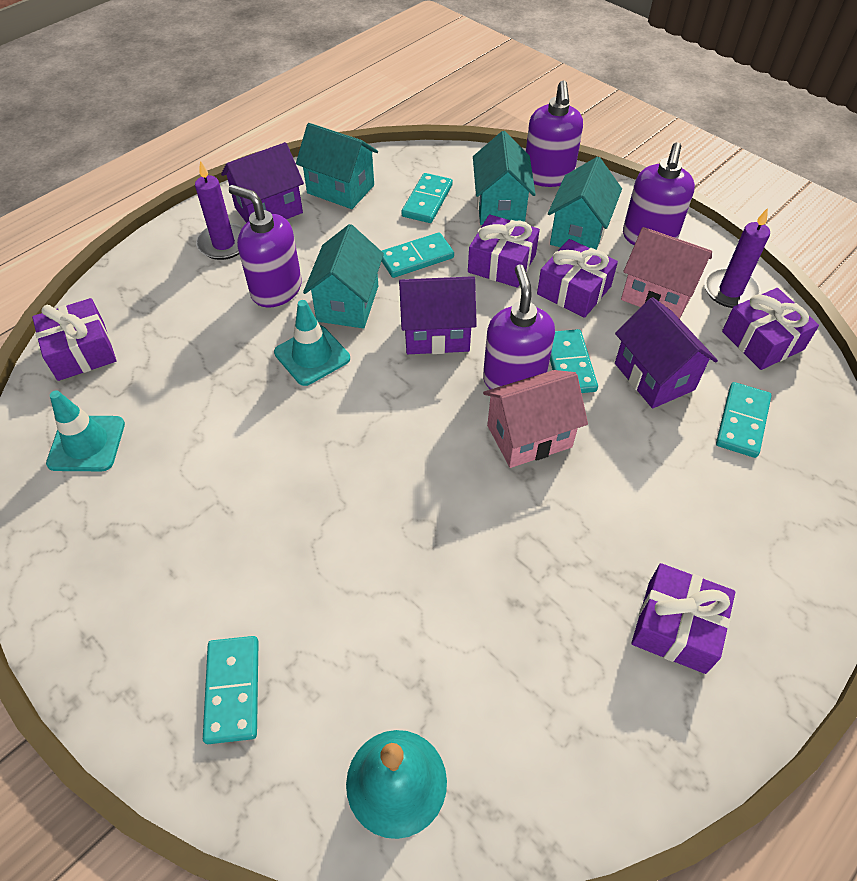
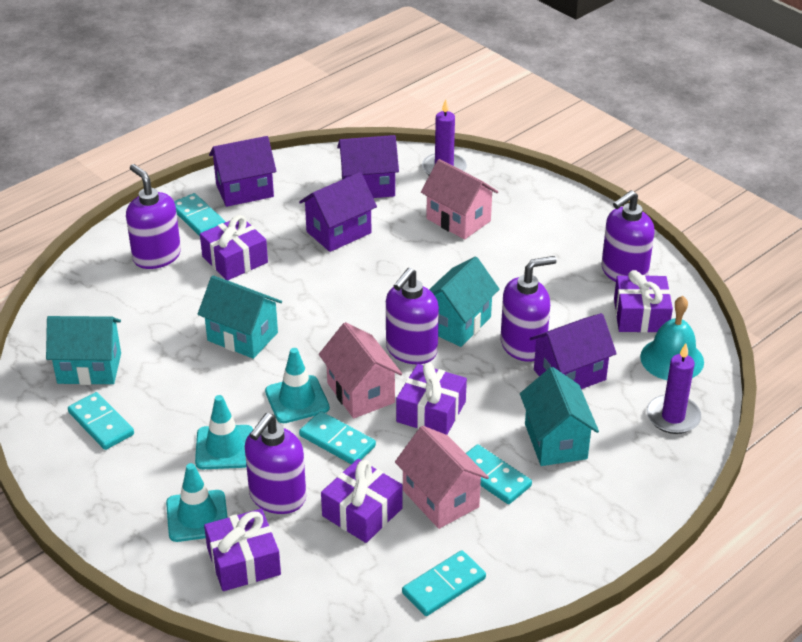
pink house: [483,370,588,468] [621,227,712,319] = 2 -> [319,322,402,418] [395,426,489,529] [421,159,498,239] = 3
purple house: [221,142,304,223] [399,276,477,354] [615,297,718,408] = 3 -> [209,136,277,207] [299,172,377,252] [337,135,399,198] [530,313,617,389] = 4
purple soap dispenser: [229,185,302,308] [483,264,555,389] [526,80,583,187] [623,142,695,245] = 4 -> [126,164,181,269] [245,413,306,514] [386,268,439,364] [501,256,557,362] [601,190,655,282] = 5
turquoise traffic cone: [46,391,125,471] [274,300,350,386] = 2 -> [166,463,228,542] [195,395,253,469] [265,348,330,423] = 3

